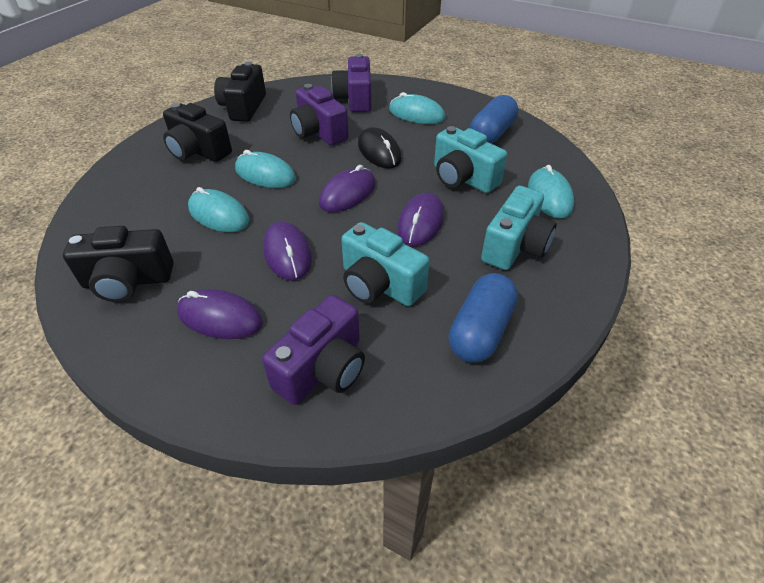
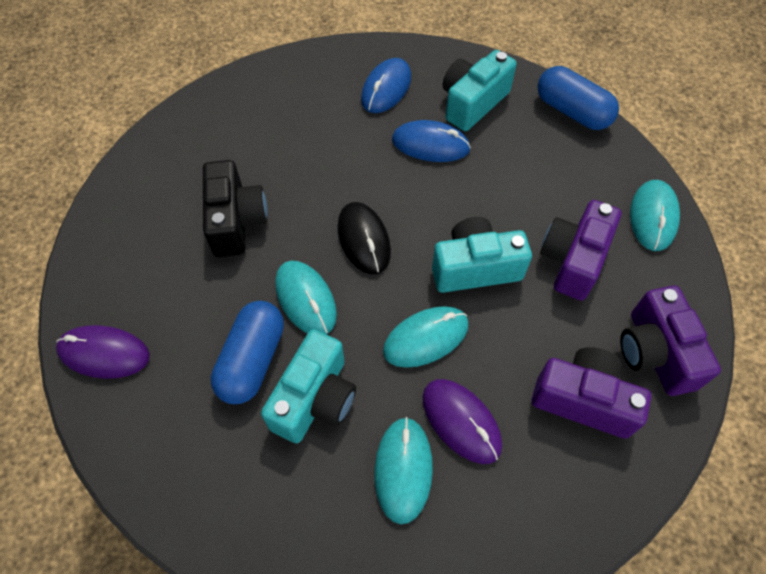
black camera: [63,226,174,302] [163,103,232,162] [214,62,266,122] = 3 -> [203,160,268,257] = 1
blue mouse: none = 0 -> [361,58,411,113] [392,120,471,162] = 2
purple mouse: [177,289,263,339] [263,221,312,281] [319,165,376,212] [397,193,444,246] = 4 -> [56,325,150,379] [423,379,502,464] = 2

